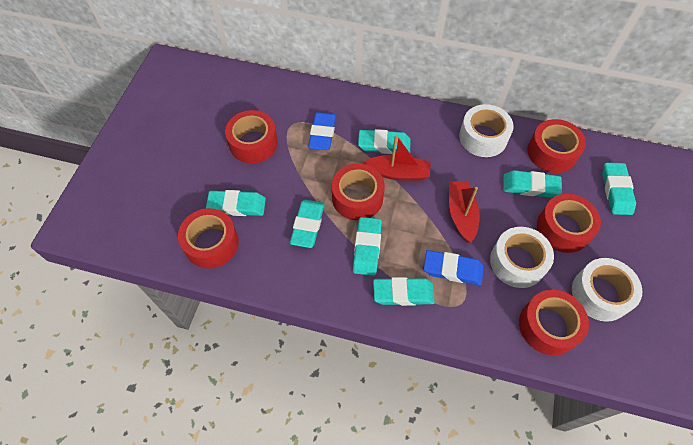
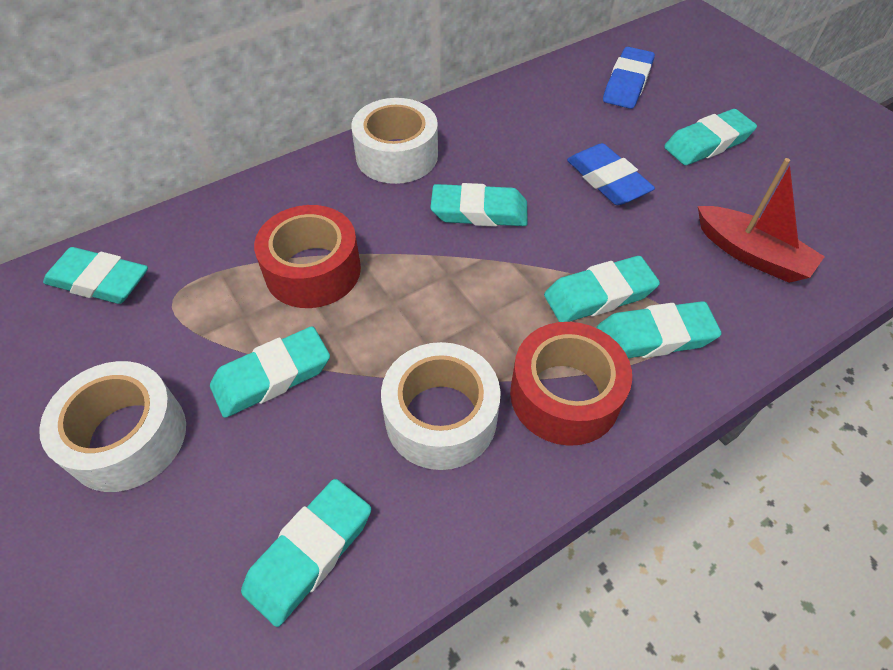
red boat: [363,135,431,180] [449,181,480,243] = 2 -> [698,158,825,283] = 1
red tape: [178,208,239,268] [225,110,278,164] [332,164,385,220] [519,290,589,356] [527,119,586,173] [537,194,601,253] = 6 -> [254,205,361,308] [510,322,632,446] = 2

